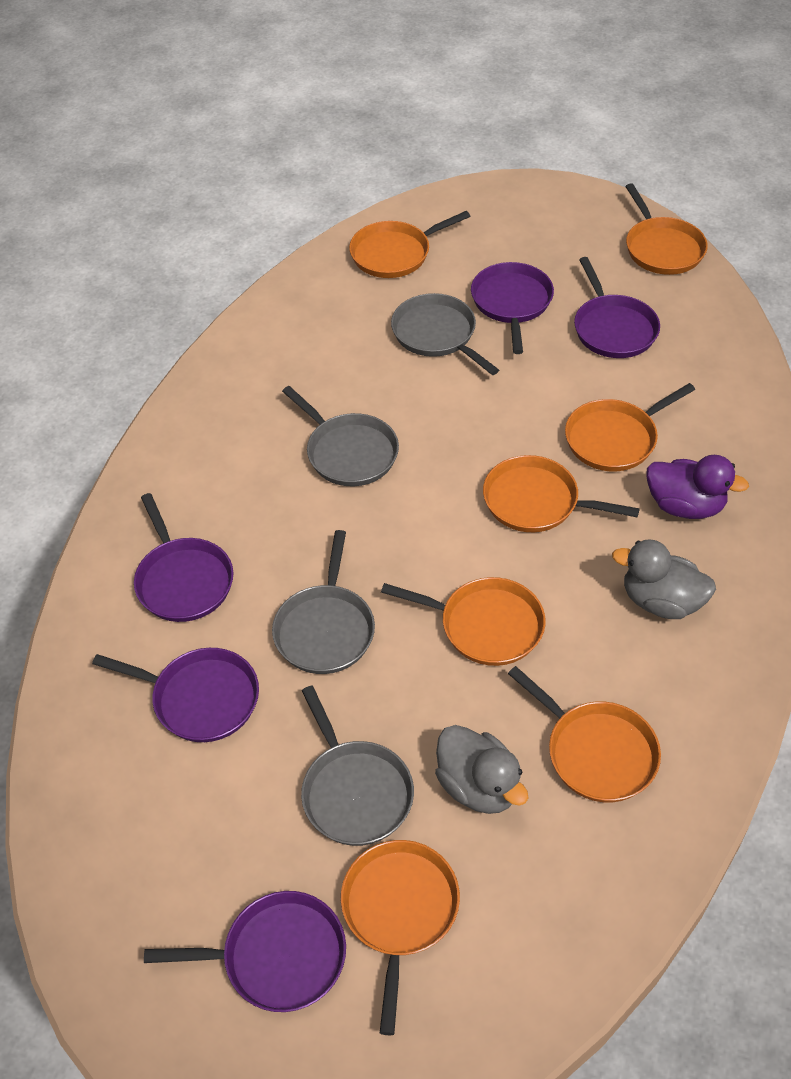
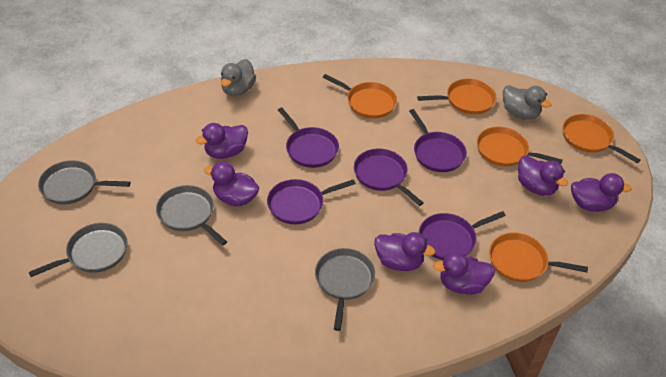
orange pan: [341,840,460,1035] [349,211,470,278] [381,577,546,666] [483,455,640,532] [508,666,661,802] [565,383,695,471] [625,183,708,275] = 7 -> [323,74,397,118] [417,78,496,114] [477,127,562,166] [489,232,588,282] [562,114,641,163] = 5
purple duck: [647,455,749,519] = 1 -> [196,123,248,159] [204,162,260,206] [374,232,435,271] [433,252,495,295] [518,155,568,196] [571,173,632,212] = 6

